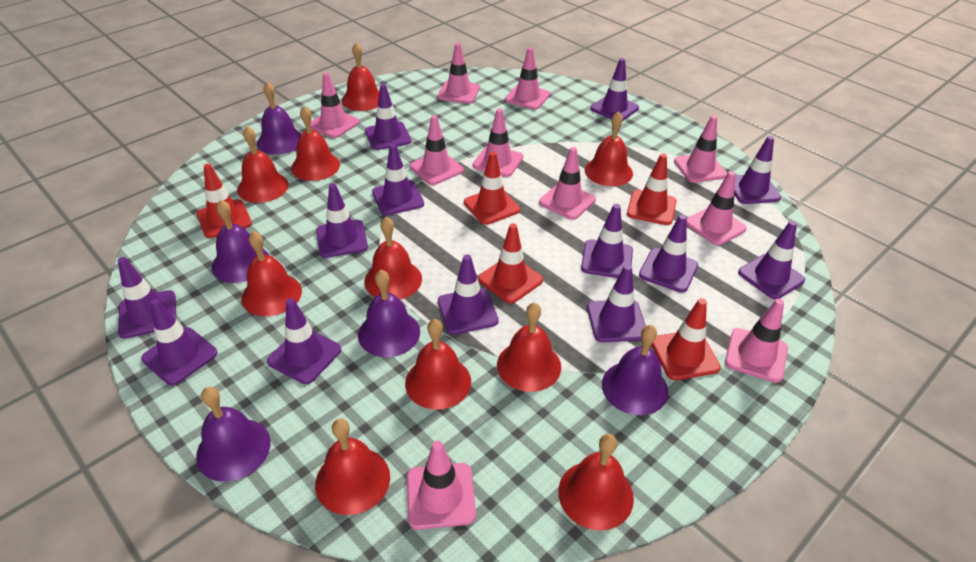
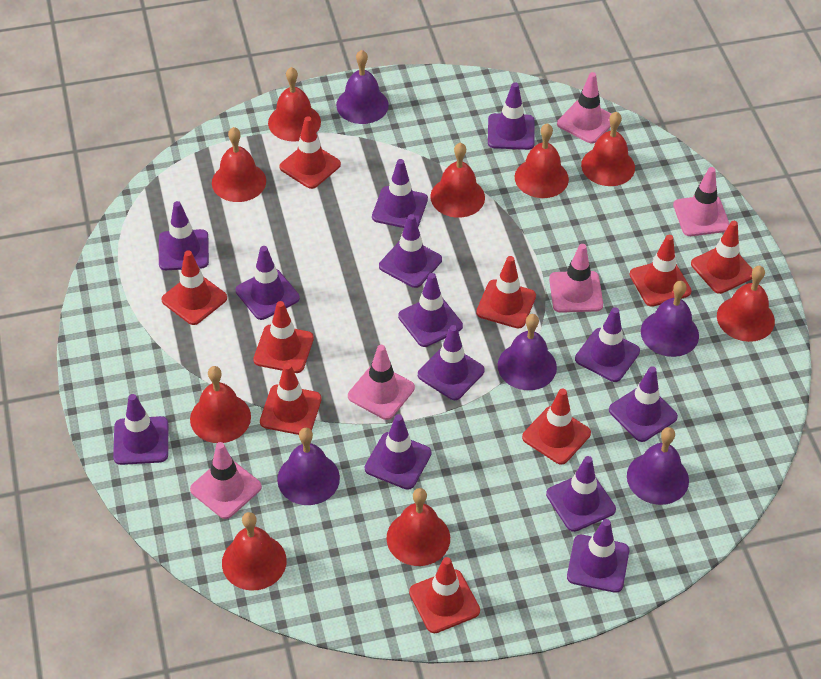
pink traffic cone: [311,72,360,138] [407,441,476,530] [410,115,464,185] [437,43,480,104] [473,109,523,177] [505,47,550,110] [539,147,596,220] [674,115,727,183] [686,171,747,246] [725,299,788,383] = 10 -> [190,442,262,519] [348,345,415,420] [549,244,603,313] [557,72,611,143] [673,167,730,236] = 5
red bell: [237,126,289,203] [242,231,302,316] [291,106,340,181] [315,419,390,515] [342,43,379,111] [364,217,422,300] [405,319,471,410] [497,302,561,392] [558,434,634,531] [585,111,633,186] = 10 -> [190,366,251,443] [212,127,266,202] [222,512,287,591] [268,67,321,142] [386,488,450,566] [430,142,485,218] [515,123,569,198] [581,112,635,186] [717,266,775,342] = 9
red traffic cone: [197,164,252,238] [464,152,520,225] [478,223,543,304] [627,153,676,225] [651,298,721,380] = 5 -> [161,250,227,325] [253,301,314,373] [260,363,322,435] [280,116,341,189] [409,557,480,633] [476,256,536,329] [522,389,591,465] [629,235,692,307] [691,221,753,294] = 9

